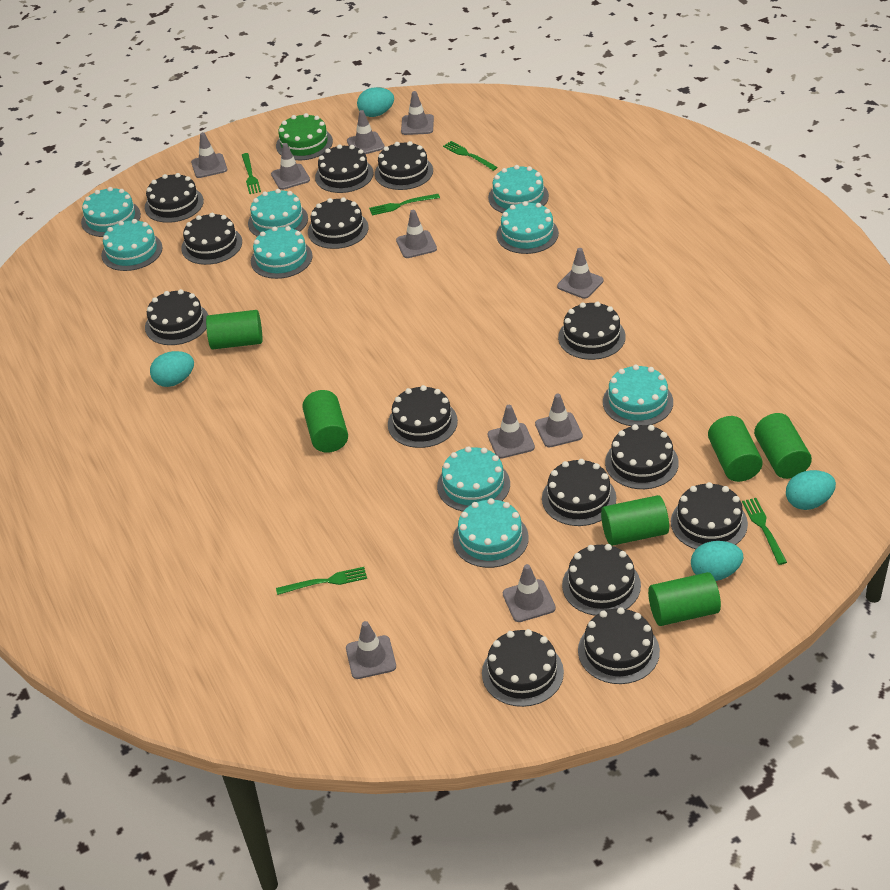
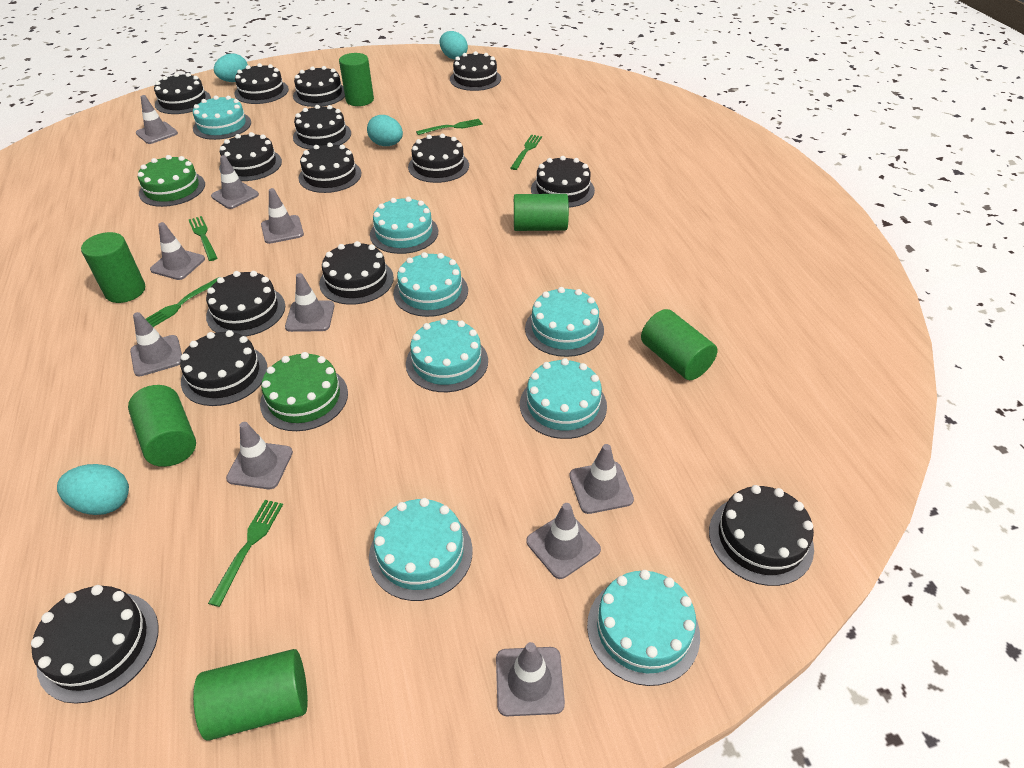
green cake: [276,113,333,160] = 1 -> [138,155,205,207] [260,352,348,431] = 2
turquoise cake: [81,187,141,237] [101,219,163,271] [248,189,308,237] [251,226,313,279] [437,446,510,512] [453,498,529,568] [488,165,549,213] [496,201,559,254] [603,365,673,426] = 9 -> [193,96,251,140] [369,498,473,601] [370,197,438,254] [393,252,468,317] [406,318,488,392] [520,358,607,439] [525,287,604,357] [587,570,700,686] = 8

